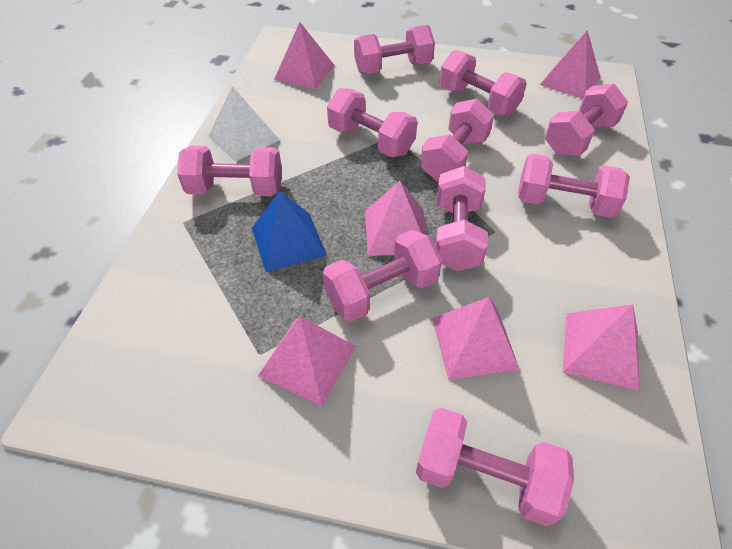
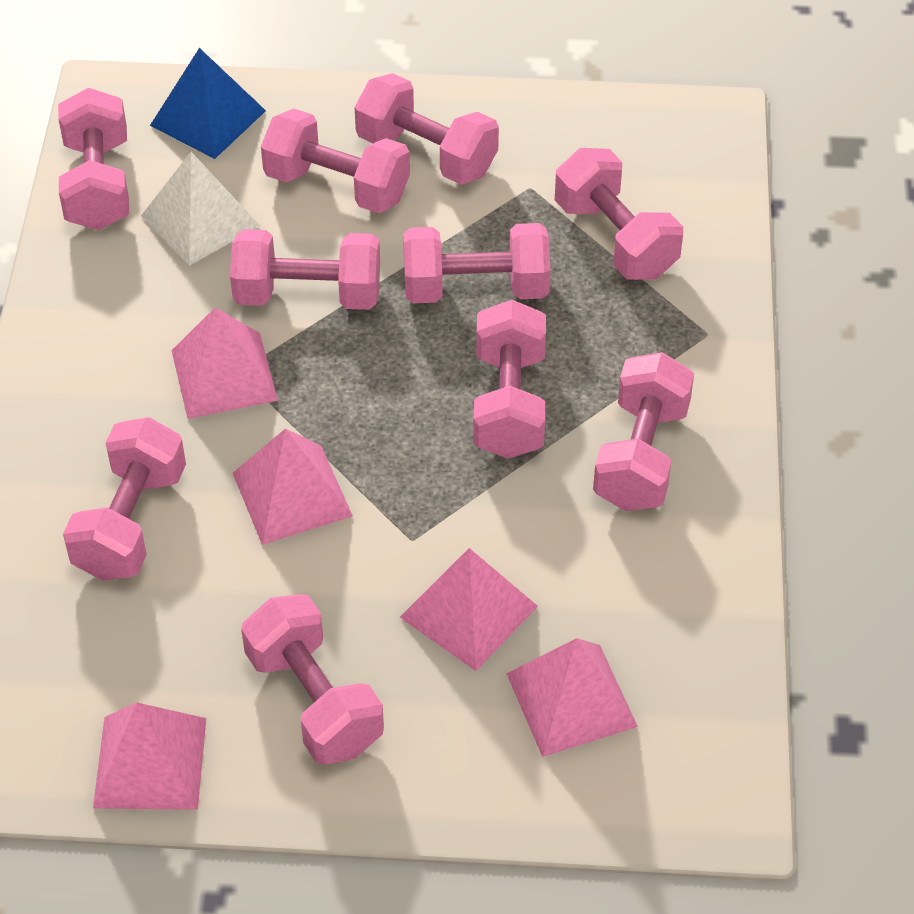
pink pyramid: [258,316,356,406] [274,22,335,89] [365,181,427,256] [432,297,520,380] [540,30,600,99] [563,304,639,391] = 6 -> [93,702,206,810] [171,308,278,419] [233,428,353,545] [400,548,538,671] [506,638,638,757] = 5

